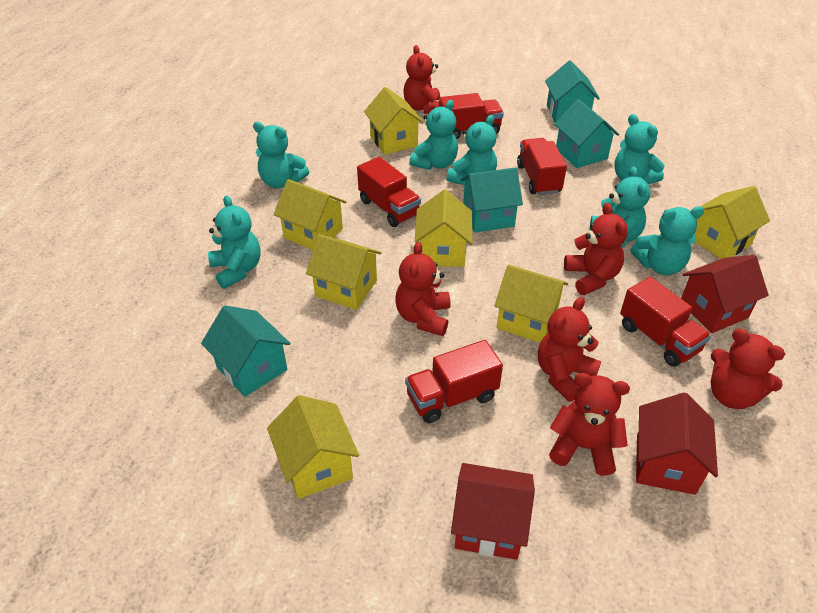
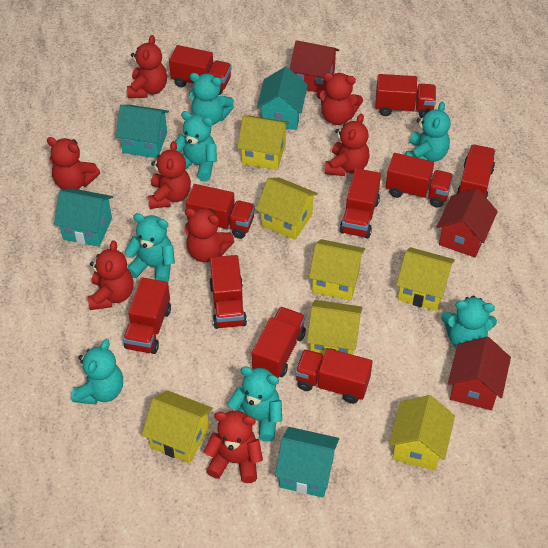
red teddy bear: [395,242,451,336] [403,45,440,114] [538,297,601,402] [549,373,630,476] [564,203,628,295] [711,329,785,409] = 6 -> [47,137,100,190] [88,240,133,310] [127,35,167,98] [148,141,191,209] [184,208,234,262] [204,410,263,483] [316,72,363,125] [325,114,370,176] = 8
red truck: [357,157,421,227] [405,340,503,423] [439,93,504,139] [517,138,567,195] [620,277,711,367] = 5 -> [123,277,171,354] [169,45,232,95] [186,184,255,239] [209,255,247,329] [252,307,306,378] [295,348,372,404] [339,168,381,238] [375,74,436,118] [386,153,454,208] [456,145,496,198] = 10

